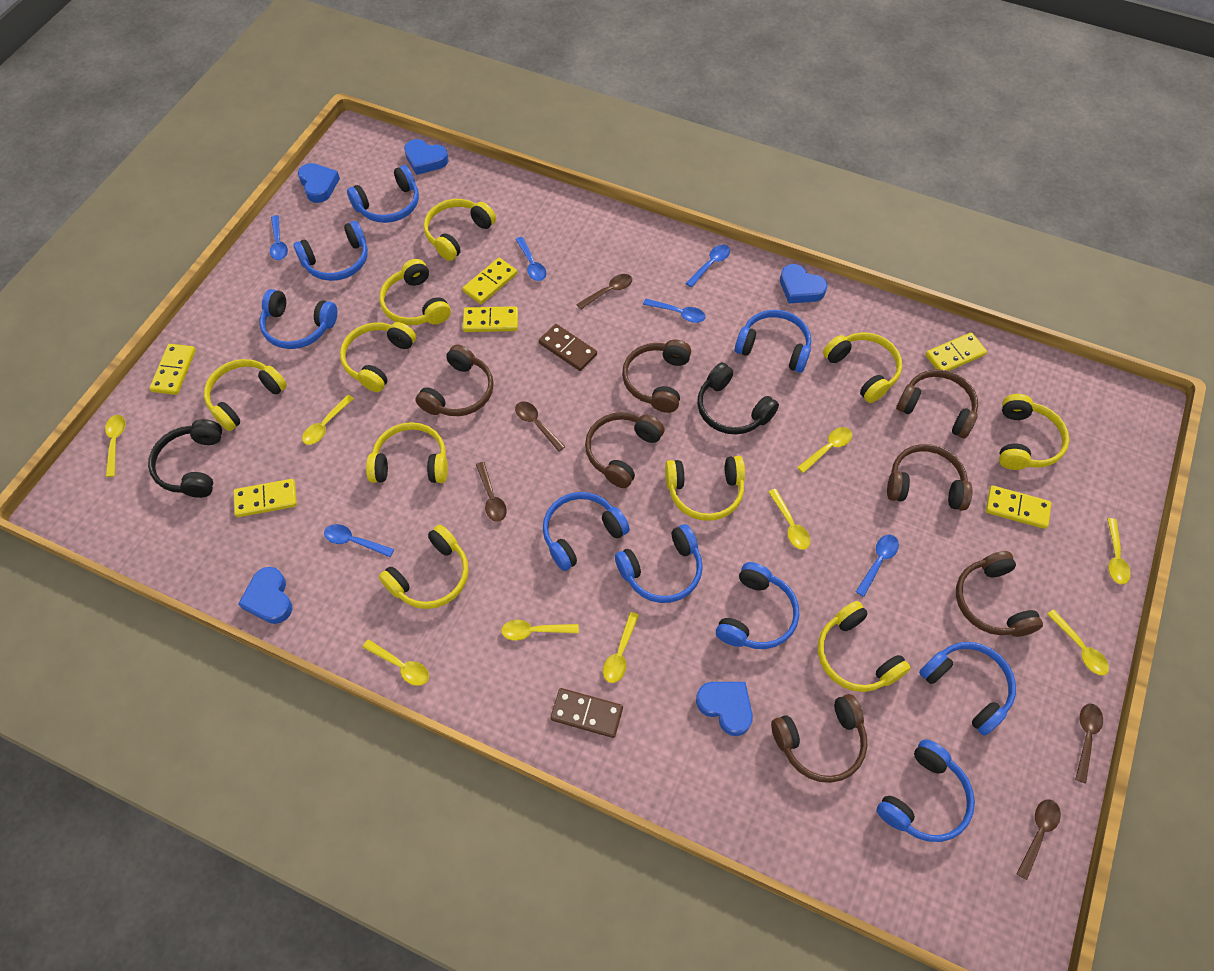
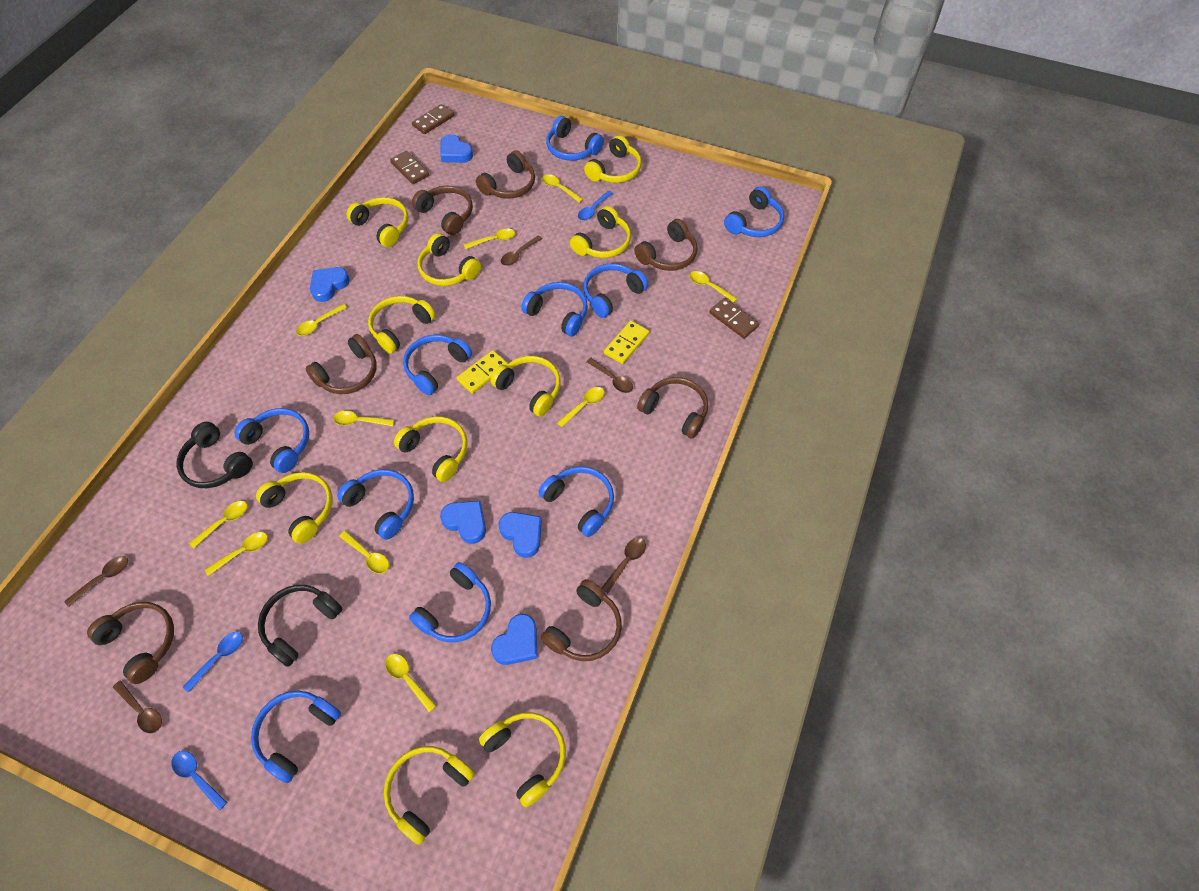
blue headphones: [259,289,337,349] [293,221,368,281] [347,165,419,223] [543,492,630,571] [615,524,703,603] [716,562,799,649] [735,310,811,373] [877,739,975,842] [919,642,1016,736] = 9 -> [234,408,309,473] [251,691,341,783] [337,469,414,540] [403,335,472,395] [409,562,491,642] [521,282,588,336] [538,466,614,537] [546,116,604,161] [583,263,648,318] [724,187,784,237] = 10
blue spoon: [270,215,288,260] [324,524,394,557] [515,237,546,281] [643,299,706,323] [686,245,730,287] [856,535,899,597] = 6 -> [171,751,227,811] [183,632,243,693] [578,191,613,221] = 3
brown domino: [539,324,597,371] [550,688,623,738] = 2 -> [390,151,429,184] [412,104,454,134] [710,298,759,339] = 3
yellow domino: [149,344,196,395] [234,479,297,517] [462,258,517,304] [463,306,518,332] [925,332,987,371] [986,485,1051,529] = 6 -> [457,350,508,394] [604,321,649,364] = 2
yellow spoon: [105,415,126,477] [302,395,354,445] [363,639,429,686] [501,620,579,641] [603,612,639,683] [768,489,811,550] [797,427,852,473] [1047,609,1109,675] [1107,518,1131,584] = 9 -> [189,501,247,549] [205,532,268,576] [296,304,347,336] [333,411,394,426] [339,531,389,574] [385,654,436,712] [464,229,515,249] [542,174,583,203] [557,387,605,427] [690,271,738,303] = 10

